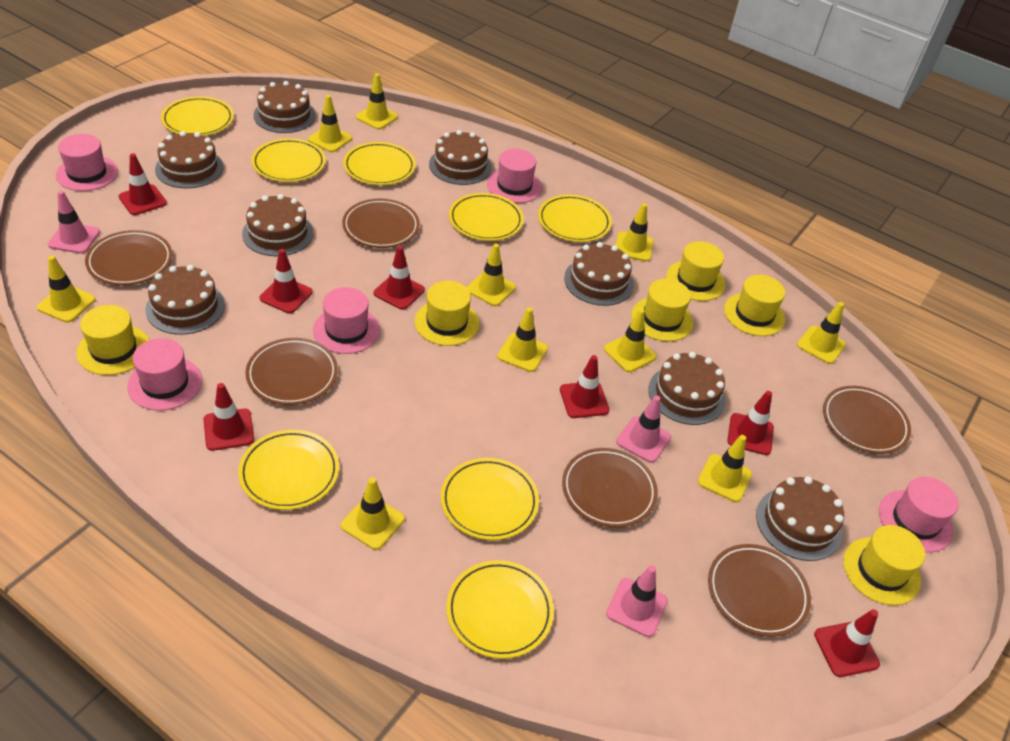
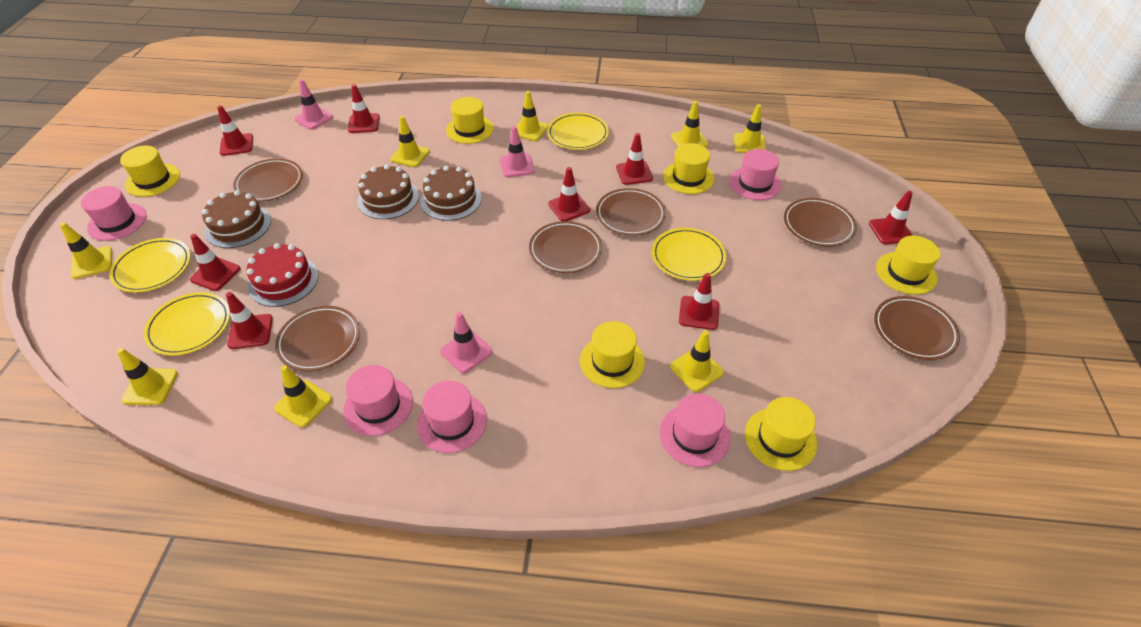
brown cake: [145,265,225,335] [155,131,224,188] [242,194,314,256] [253,81,316,133] [429,130,492,185] [564,242,634,306] [648,352,725,425] [756,477,844,561] = 8 -> [202,190,271,248] [358,164,419,219] [421,166,481,221] = 3
red cake: none = 0 -> [246,243,319,307] = 1
red traffic cone: [119,153,167,215] [203,383,254,451] [260,249,313,313] [374,246,425,310] [560,355,610,418] [727,391,774,455] [814,609,880,677] = 7 -> [190,234,241,291] [217,105,253,156] [226,292,273,349] [348,84,380,133] [548,167,590,221] [616,133,653,185] [679,273,719,330] [869,191,913,245] = 8
yellow plate: [161,96,234,136] [238,430,339,510] [252,138,326,182] [343,142,416,185] [441,458,539,540] [446,560,554,659] [449,193,524,241] [538,195,612,242] = 8 -> [109,238,191,293] [144,292,230,356] [547,113,609,150] [652,228,726,281] = 4
yellow traffic cone: [37,256,96,323] [308,95,352,152] [341,477,405,550] [356,74,398,129] [466,244,516,306] [497,307,548,372] [604,309,657,372] [616,203,654,262] [698,435,752,502] [797,302,846,364] = 10 -> [60,222,112,279] [117,348,178,405] [274,365,332,428] [390,116,430,167] [516,91,548,141] [670,330,724,392] [671,101,709,147] [734,104,766,153] = 8

